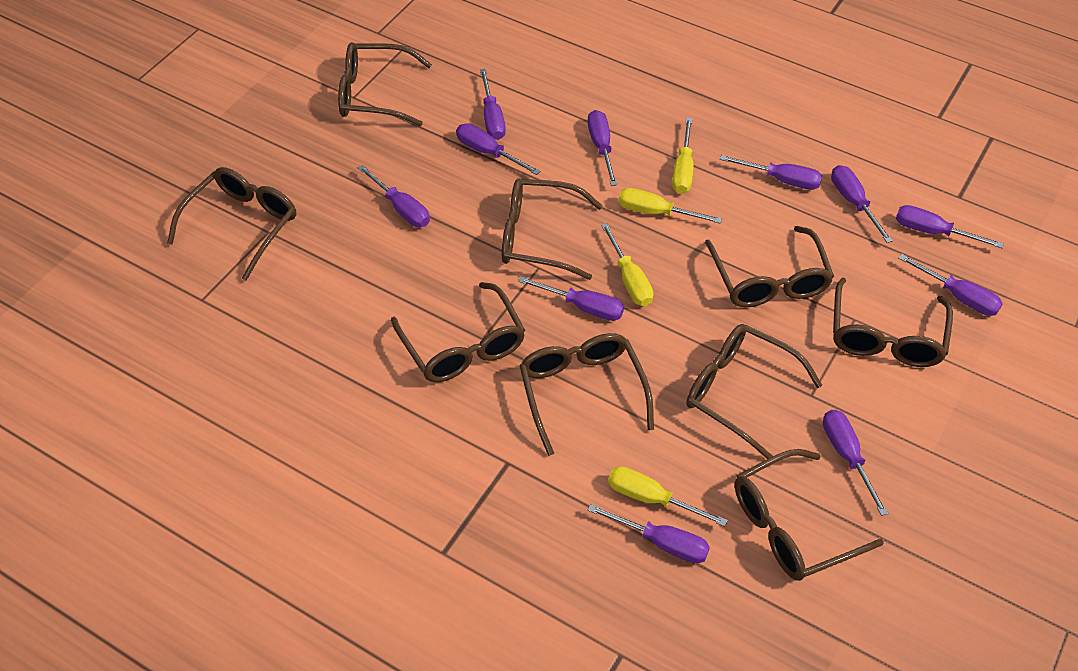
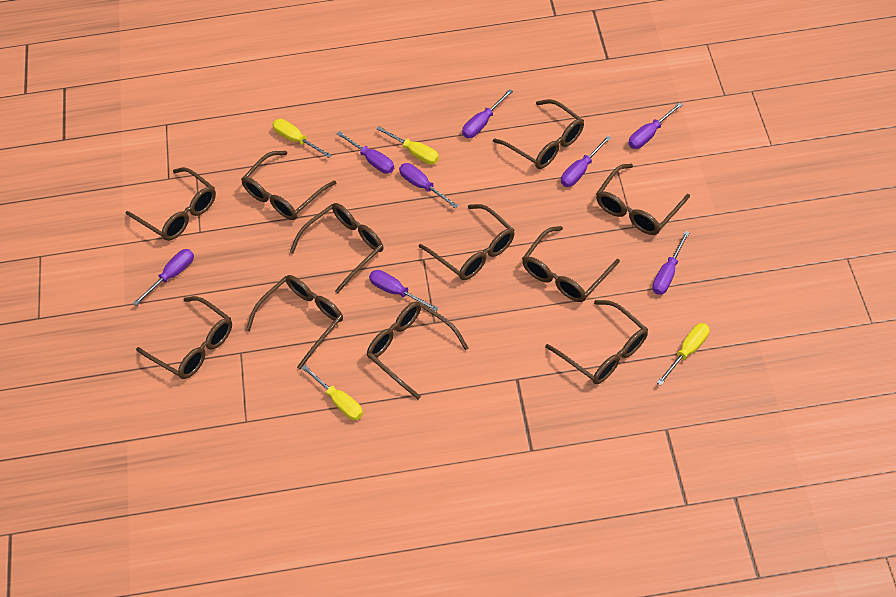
brown glasses: [167,167,296,281] [338,42,432,126] [391,282,525,382] [502,178,603,280] [519,333,654,456] [686,324,822,459] [705,226,834,307] [735,449,884,581] [833,277,953,367] = 9 -> [126,167,216,241] [136,296,232,379] [241,151,336,220] [246,275,343,369] [290,203,383,293] [367,301,469,399] [419,204,515,280] [493,99,584,169] [522,226,620,302] [545,300,648,384] [596,164,690,235] = 11
purple screwdriver: [358,165,430,227] [456,123,540,175] [480,69,506,140] [518,276,624,321] [587,504,710,563] [588,110,617,186] [720,155,822,190] [823,410,888,516] [831,165,893,243] [896,205,1004,248] [898,254,1003,316] = 11 -> [133,249,194,306] [337,131,394,174] [369,270,439,311] [399,163,458,208] [462,89,513,138] [561,135,611,187] [628,102,683,149] [652,231,690,295] = 8

